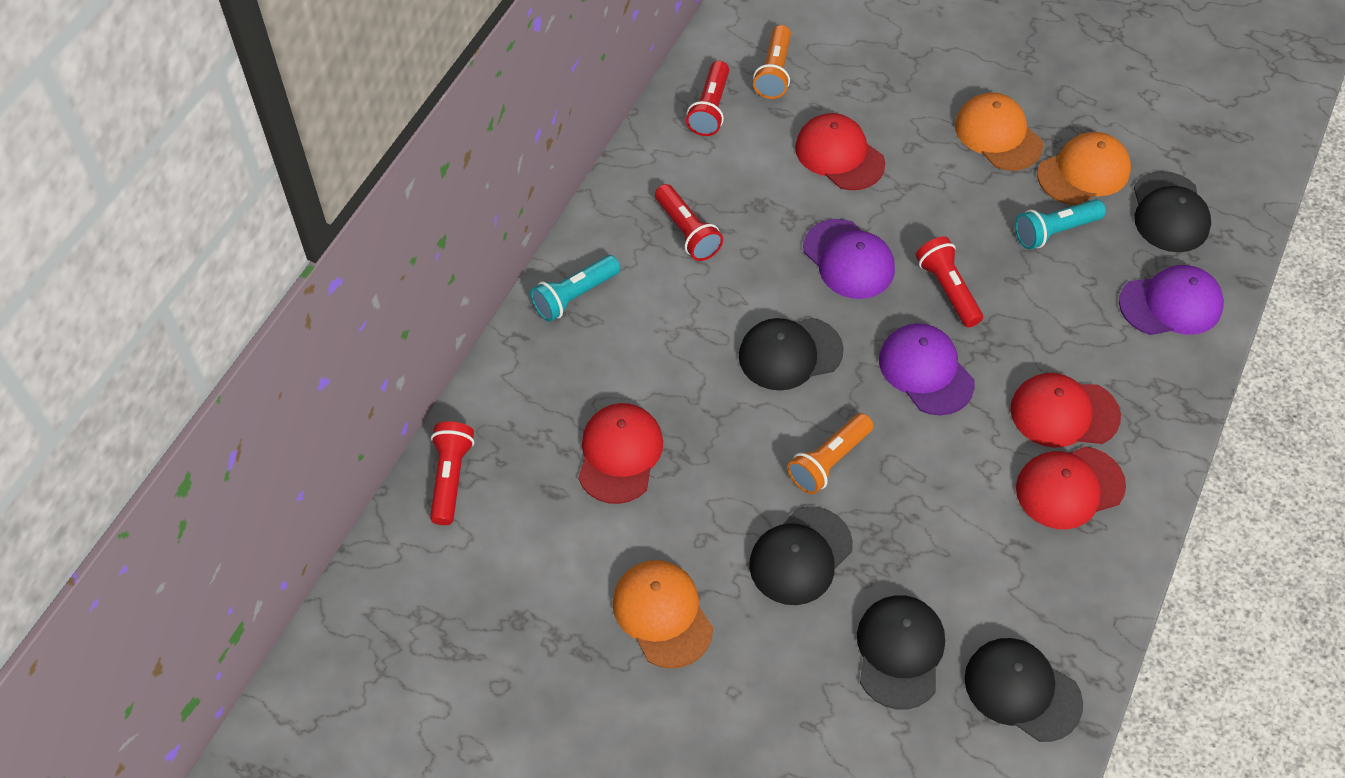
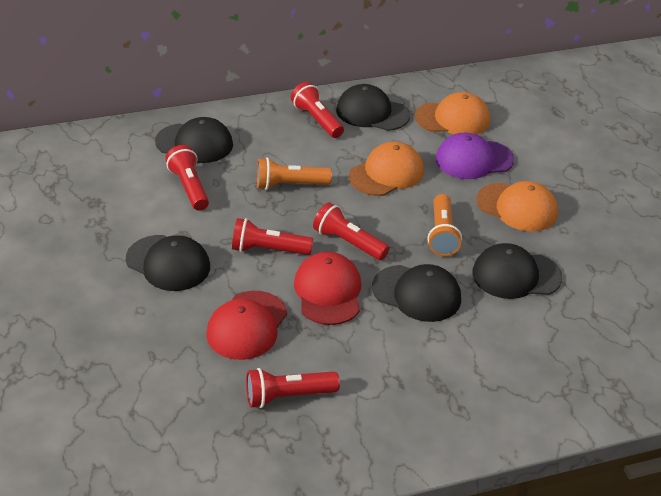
purple cap: [803,219,895,299] [879,323,975,415] [1119,265,1224,335] = 3 -> [436,133,514,179] = 1
red cap: [578,403,663,504] [795,113,885,190] [1010,373,1121,448] [1016,446,1126,529] = 4 -> [206,291,287,360] [294,252,361,325] = 2
red flashlight: [430,421,474,525] [655,184,723,261] [686,61,729,136] [916,236,983,327] = 4 -> [165,145,209,211] [232,218,313,255] [246,368,340,408] [291,82,344,138] [313,202,390,260] = 5
turquoise flashlight: [530,255,620,322] [1015,199,1106,249] = 2 -> none = 0

